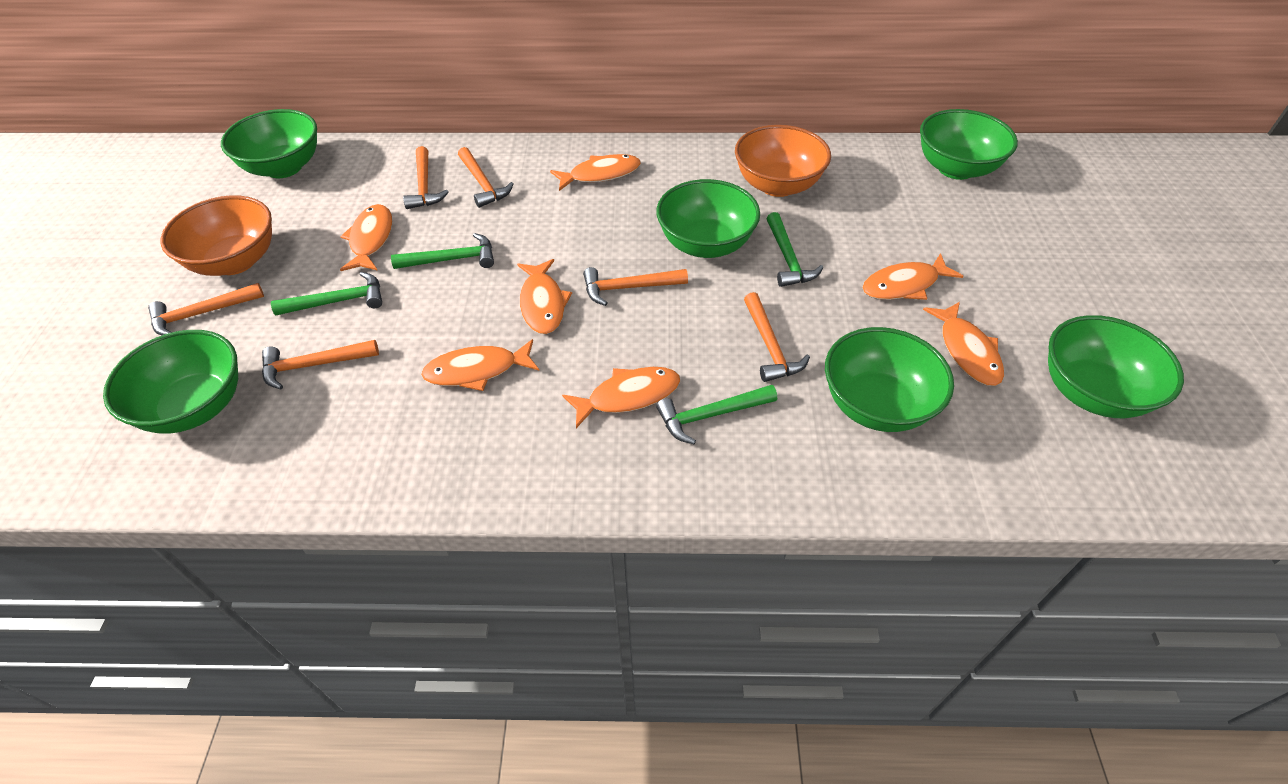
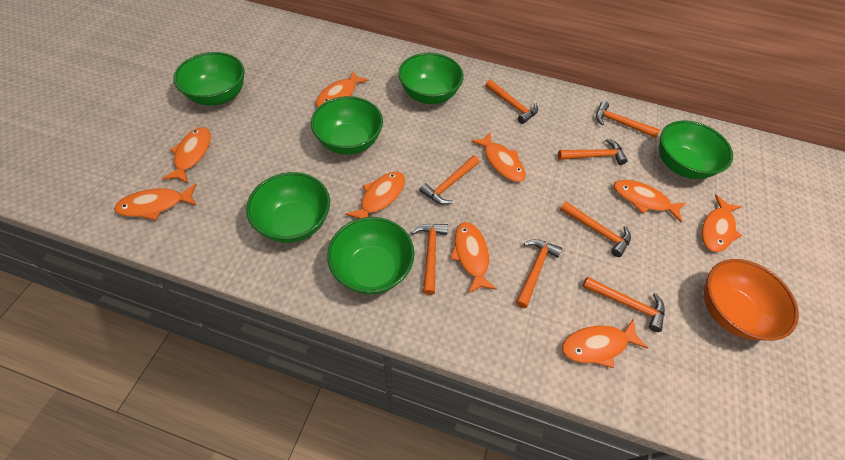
green hammer: [271,272,382,316] [391,233,494,269] [656,385,777,444] [766,212,823,287] = 4 -> none = 0
orange bowl: [160,195,272,276] [735,125,831,197] = 2 -> [704,259,799,341] = 1
orange fish: [340,204,392,271] [421,339,539,391] [517,259,572,334] [550,154,641,191] [562,367,680,428] [862,253,964,300] [923,302,1004,386] = 7 -> [114,184,197,220] [162,127,211,183] [316,71,369,107] [345,172,405,219] [450,222,497,294] [471,132,526,182] [562,319,648,368] [614,180,686,222] [702,195,742,252] = 9
orange hammer: [148,283,264,335] [262,340,379,389] [403,146,449,209] [458,147,513,208] [583,267,688,306] [744,292,810,382] = 6 -> [411,224,448,295] [420,156,479,204] [485,80,538,124] [516,239,562,308] [558,139,628,165] [560,201,631,257] [582,277,665,332] [596,101,660,138] = 8

